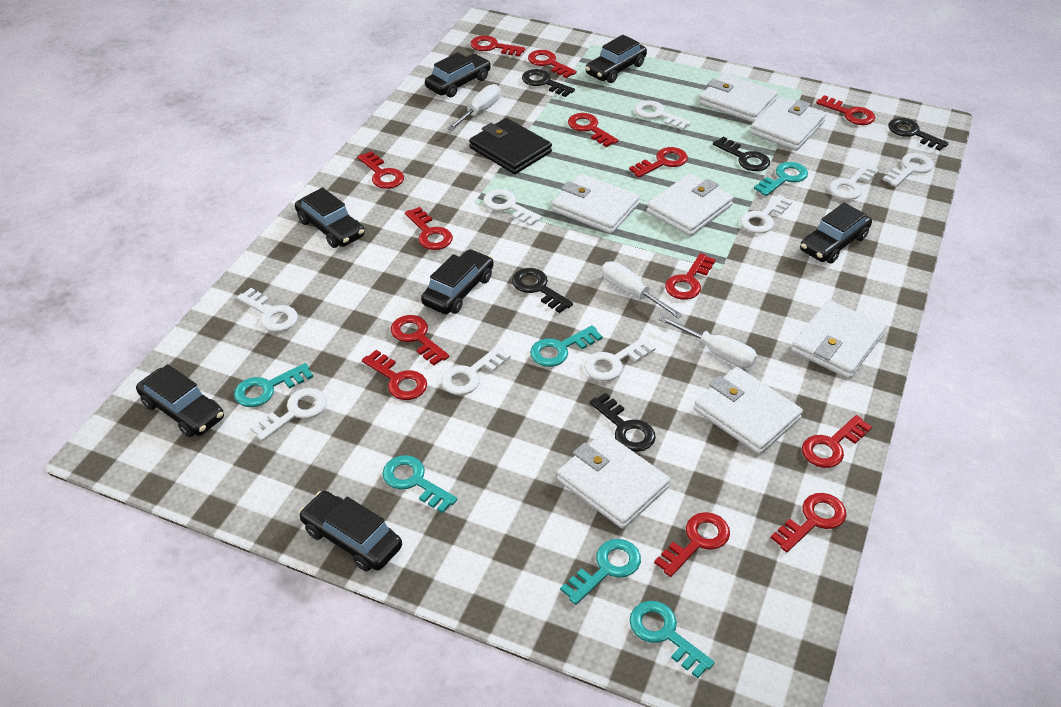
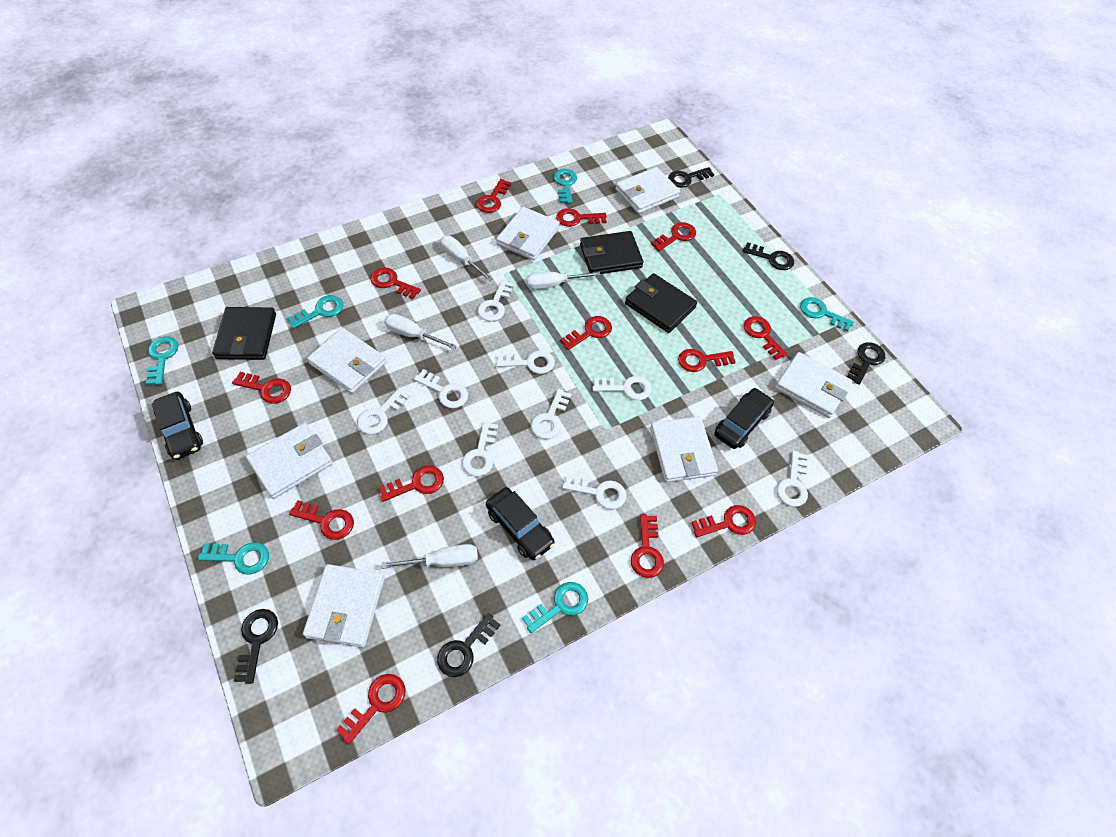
black car: [136,364,224,437] [295,187,365,248] [299,491,402,572] [421,249,494,314] [425,52,491,97] [585,35,647,83] [800,202,872,264] = 7 -> [152,392,203,460] [486,487,555,560] [715,388,774,449] = 3
black wallet: [469,118,552,174] = 1 -> [212,307,276,360] [580,231,643,274] [625,273,697,333] = 3
white screwdriver: [447,84,501,131] [601,261,683,319] [659,316,757,368] = 3 -> [381,544,478,569] [384,314,457,350] [440,236,493,282] [526,271,601,289] = 4

